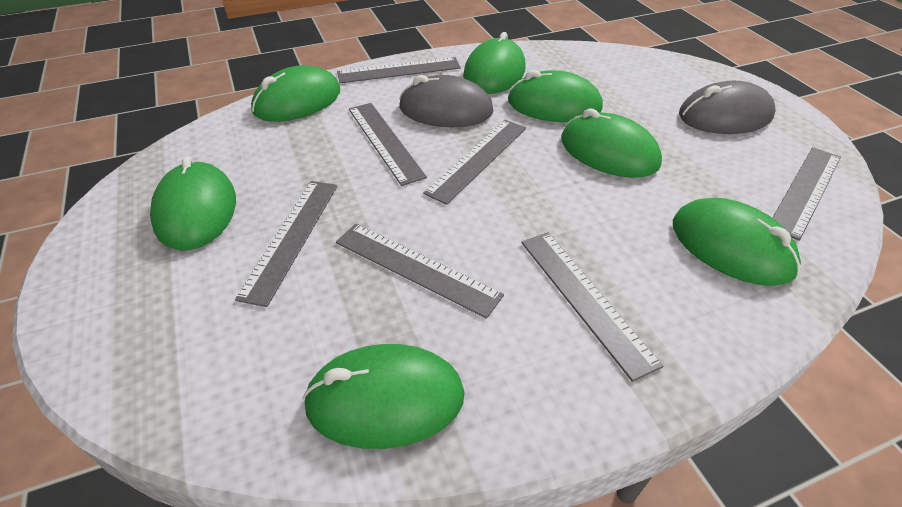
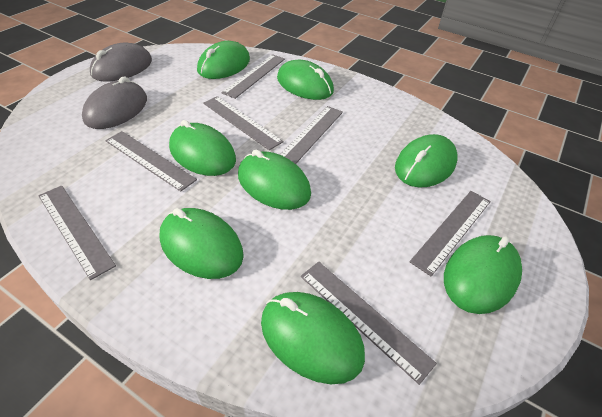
green mouse: [150,156,236,250] [251,65,340,122] [302,344,465,449] [463,32,526,94] [508,70,603,122] [561,108,662,178] [673,198,801,286] = 7 -> [159,208,244,279] [169,120,236,176] [197,41,250,79] [238,150,311,210] [261,292,365,384] [277,60,334,100] [395,134,458,187] [444,235,522,314] = 8

